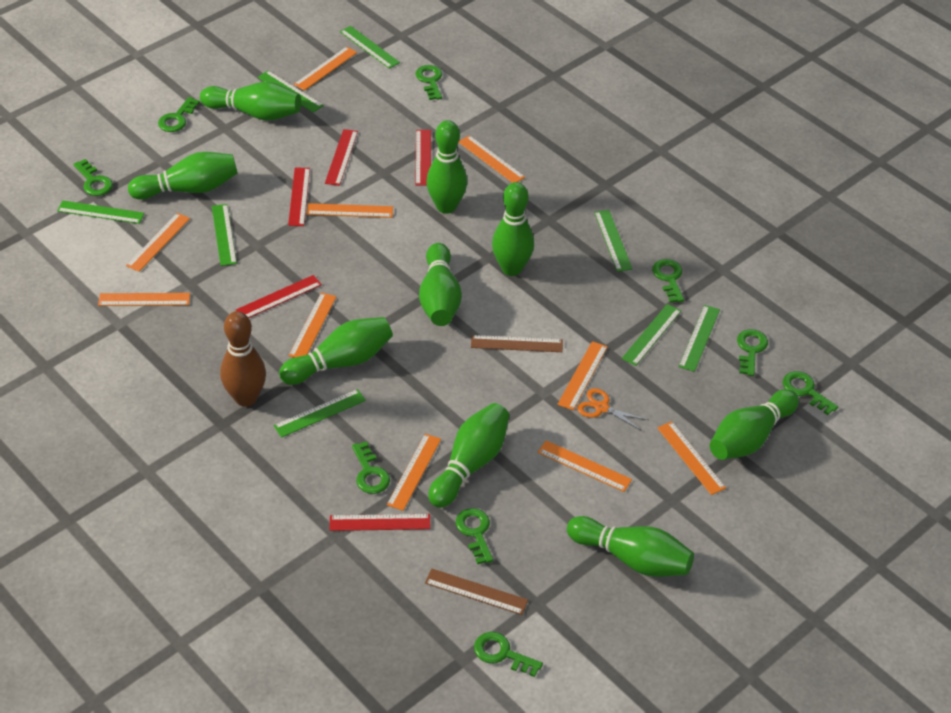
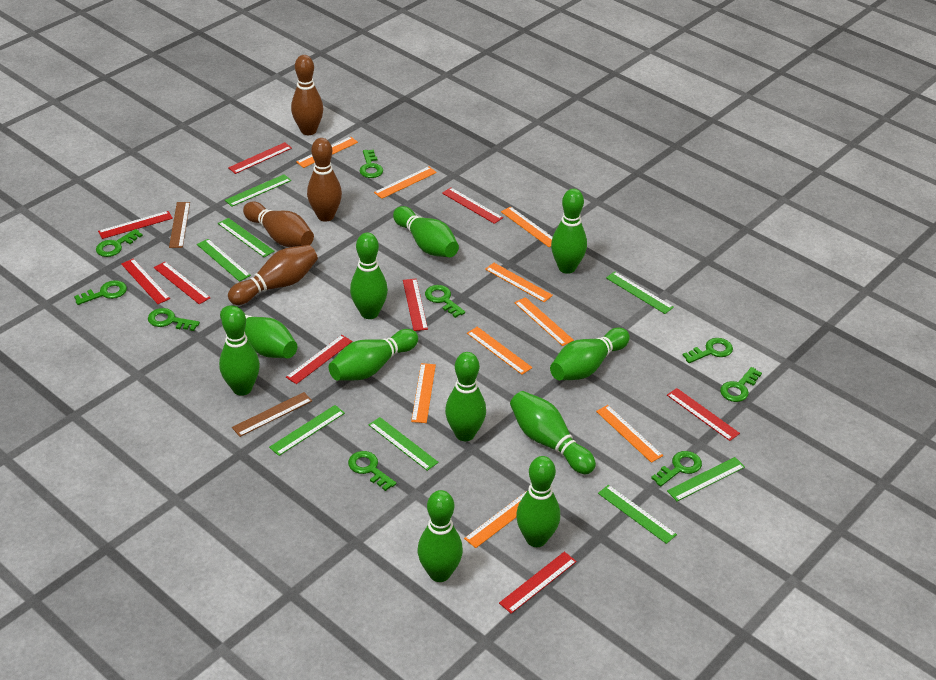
brown bowling pin: [220,311,266,407] = 1 -> [228,245,318,305] [243,202,314,247] [291,55,323,135] [307,138,342,222] = 4
green bowling pin: [128,152,238,200] [200,82,301,121] [279,317,393,385] [419,243,462,326] [426,120,467,214] [428,403,509,508] [492,182,534,276] [567,516,694,577] [710,389,799,460] = 9 -> [219,307,260,396] [220,305,297,358] [329,329,418,381] [350,233,388,319] [393,206,459,257] [418,490,463,582] [445,352,486,441] [510,391,596,474] [516,456,560,547] [550,328,630,380] [551,189,587,274] = 11
orange ruler: [98,293,190,306] [126,213,190,272] [289,293,336,357] [294,46,357,91] [307,203,393,218] [387,434,441,511] [458,135,525,183] [538,440,632,492] [557,341,607,410] [657,421,726,495] = 10 -> [296,137,358,168] [374,166,437,199] [411,363,436,423] [464,491,527,548] [467,327,532,375] [485,263,553,302] [501,206,552,247] [514,297,574,346] [596,405,663,463] = 9
orange scissors: [577,388,648,431] = 1 -> none = 0
red ruler: [236,275,322,318] [288,168,310,226] [325,129,358,186] [330,514,430,531] [415,130,431,186] = 5 -> [98,211,173,239] [121,259,170,304] [154,262,211,304] [228,142,292,174] [286,335,353,384] [403,279,428,331] [442,187,503,224] [499,552,577,614] [667,388,740,441] = 9

